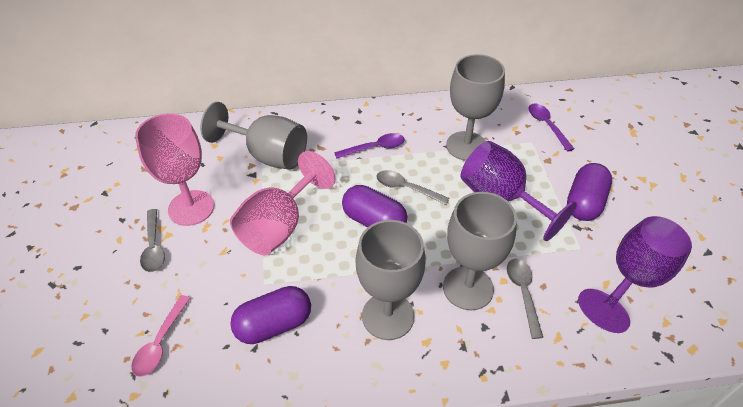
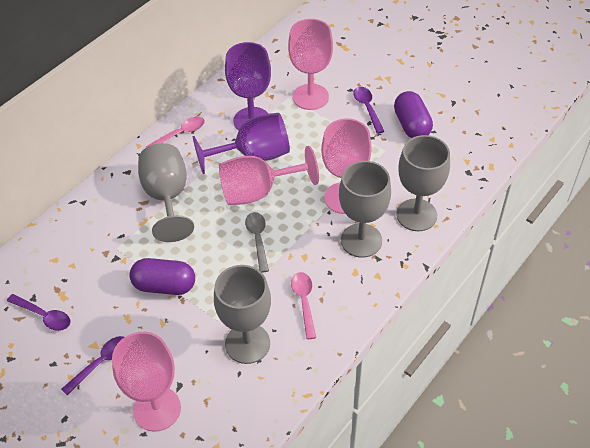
grey spoon: [140,209,165,272] [376,170,449,205] [507,259,543,339] = 3 -> [245,212,269,273] = 1
pink goblet: [135,113,214,226] [230,151,336,255] = 2 -> [112,332,181,431] [219,146,319,205] [288,19,333,110] [321,118,372,214] = 4
pink spoon: [131,295,191,377] = 1 -> [146,117,205,148] [291,272,316,339] = 2
purple capsule: [230,286,311,344] [342,185,407,227] [567,163,612,221] = 3 -> [130,258,195,295] [394,91,433,138] = 2
purple spoon: [334,133,405,159] [528,104,574,152] = 2 -> [7,294,70,331] [61,336,124,395] [353,87,385,134] = 3

